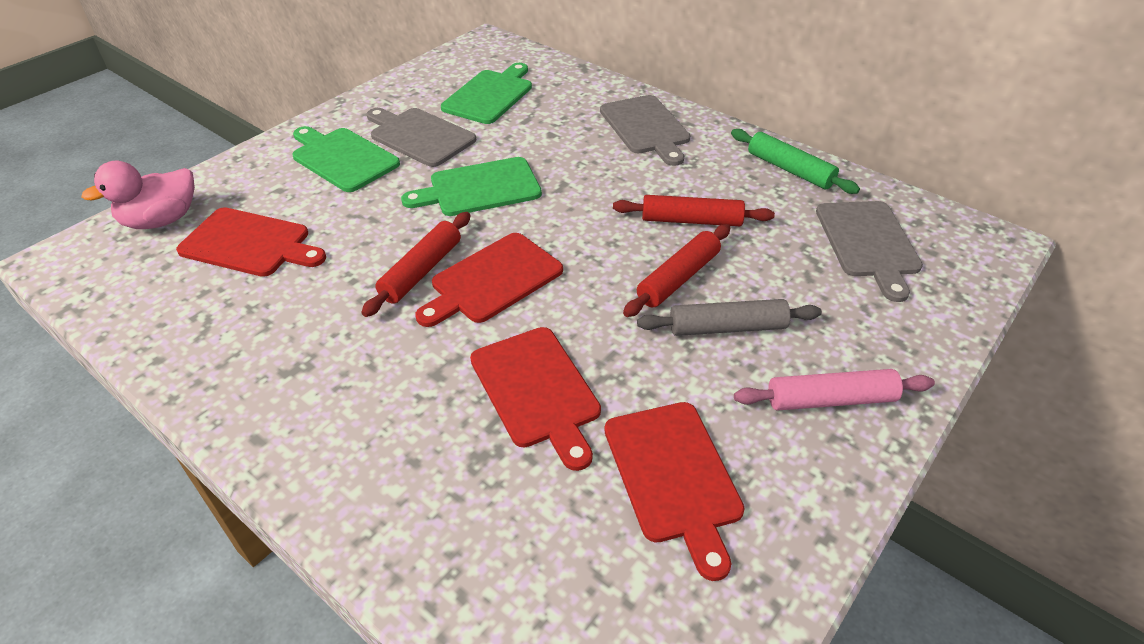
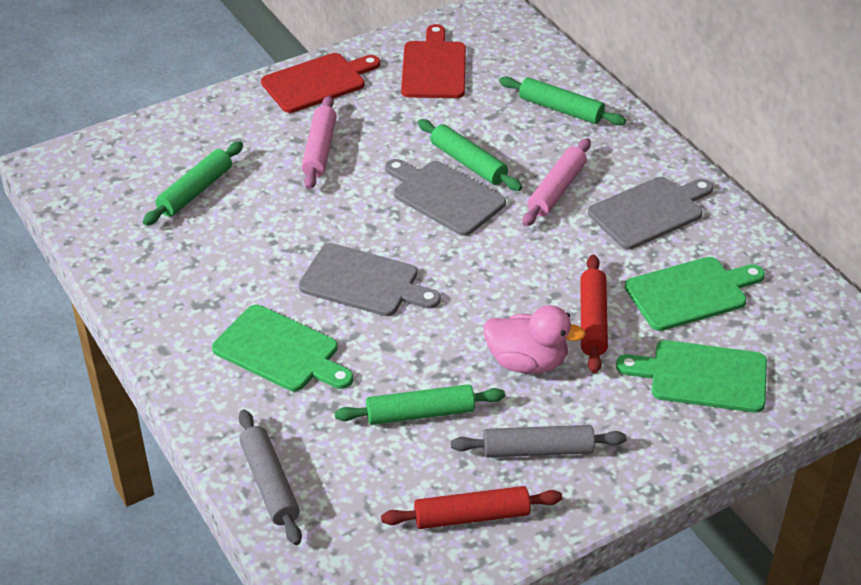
green rolling pin: [731,129,860,194] = 1 -> [143,142,243,226] [335,384,505,425] [418,119,522,191] [499,76,626,125] = 4
grey rolling pin: [637,299,822,336] = 1 -> [239,410,302,545] [451,425,627,457] = 2
pink rolling pin: [734,369,935,411] = 1 -> [302,96,337,189] [523,138,591,226] = 2
red cutting board: [176,207,326,277] [415,233,563,327] [470,327,601,471] [604,402,745,581] = 4 -> [261,53,380,113] [401,24,466,98] = 2
red rolling pin: [361,212,471,317] [613,195,775,226] [623,224,730,317] = 3 -> [381,486,562,529] [580,255,608,373] = 2

